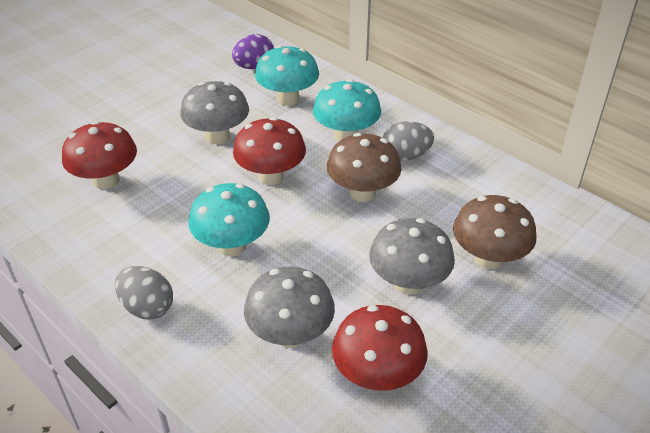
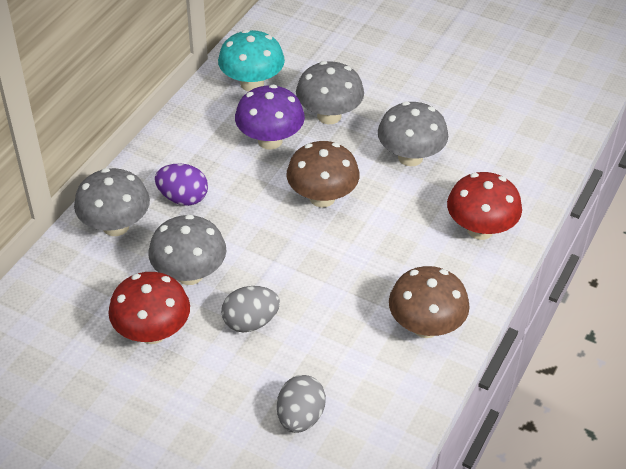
grey mushroom: [180,81,249,144] [244,267,335,348] [369,218,455,295] = 3 -> [74,168,150,236] [148,215,226,285] [296,61,364,124] [378,102,448,166] = 4
purple mushroom: none = 0 -> [235,85,305,150] = 1
red mushroom: [62,121,137,189] [233,117,306,185] [332,305,428,391] = 3 -> [108,272,190,344] [447,172,522,240] = 2
turquoise mushroom: [189,183,270,256] [255,45,319,106] [313,79,381,142] = 3 -> [218,30,285,92] = 1

